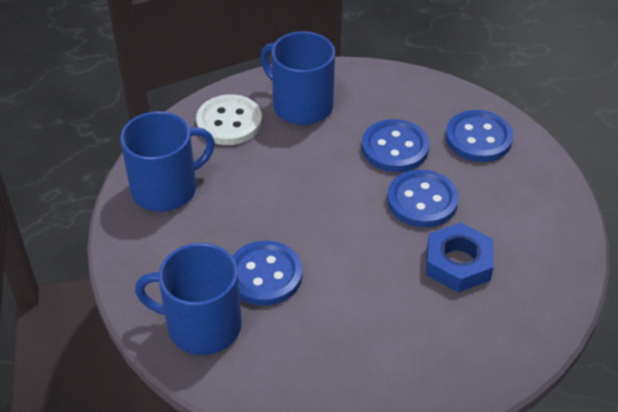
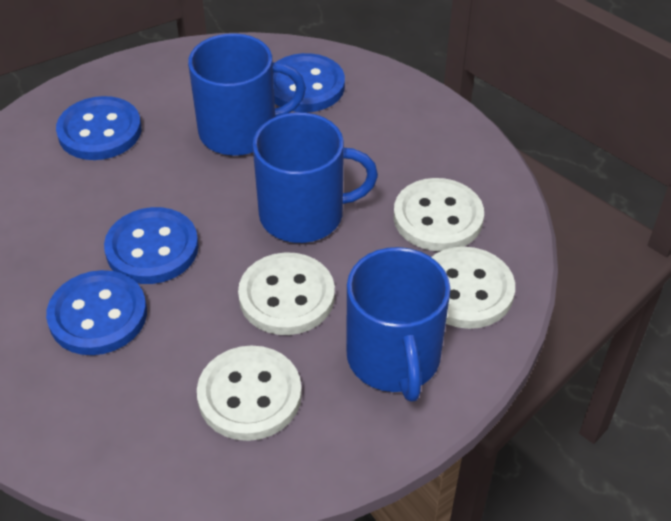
blue nut: [426,222,494,293] = 1 -> none = 0
white button: [196,94,262,145] = 1 -> [197,346,302,441] [238,252,335,335] [394,178,484,251] [432,247,515,329] = 4

